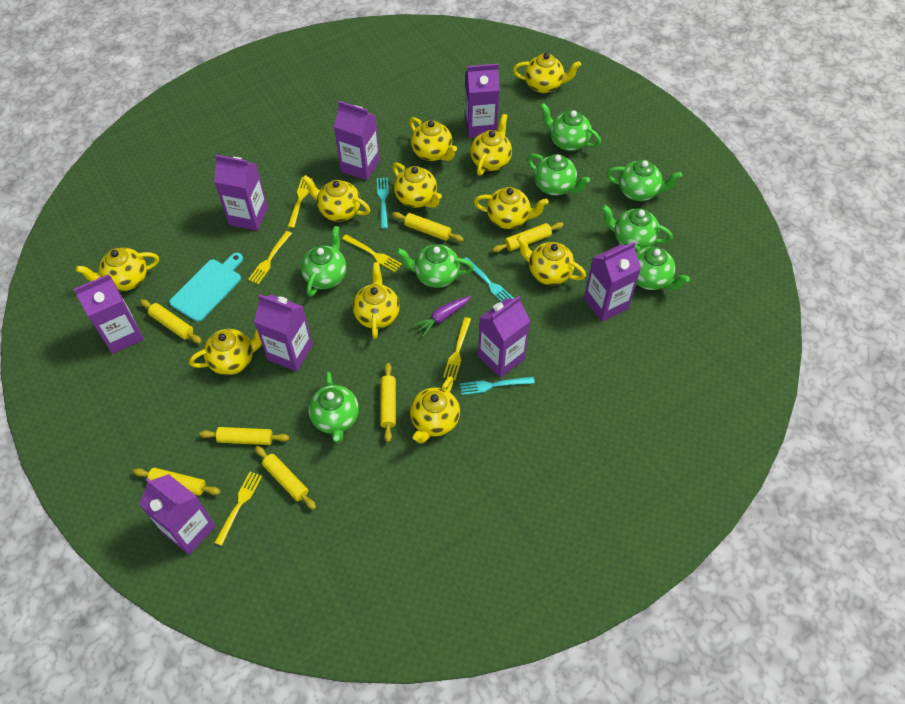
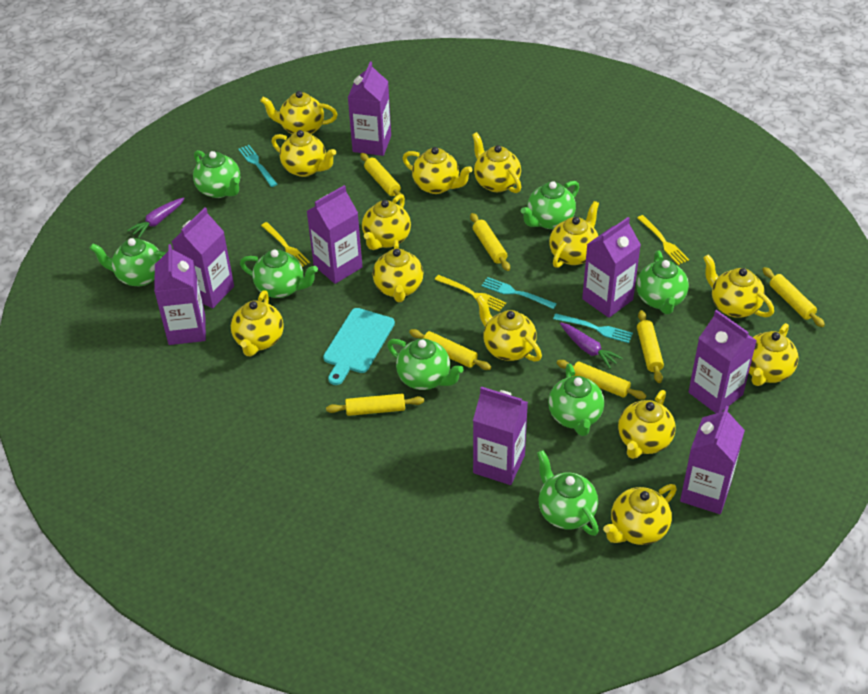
purple carrot: [413,296,471,336] = 1 -> [127,197,185,238] [560,322,623,369] = 2
yellow fork: [214,471,262,546] [248,231,292,284] [288,177,313,228] [342,235,402,272] [443,317,471,380] = 5 -> [261,222,310,267] [435,275,506,312] [637,215,689,265] = 3
yellow teapot: [76,248,159,291] [189,329,262,375] [302,175,370,222] [353,262,400,339] [392,162,442,208] [409,117,457,161] [410,376,460,444] [470,114,512,176] [474,187,549,229] [513,53,581,93] [516,235,586,285] = 11 -> [231,290,284,356] [260,91,338,134] [272,130,336,177] [362,194,411,250] [373,240,423,302] [403,147,473,194] [472,132,521,193] [476,295,542,362] [549,201,599,268] [603,484,677,545] [618,390,676,459] [703,254,774,318] [749,323,798,386] = 13

